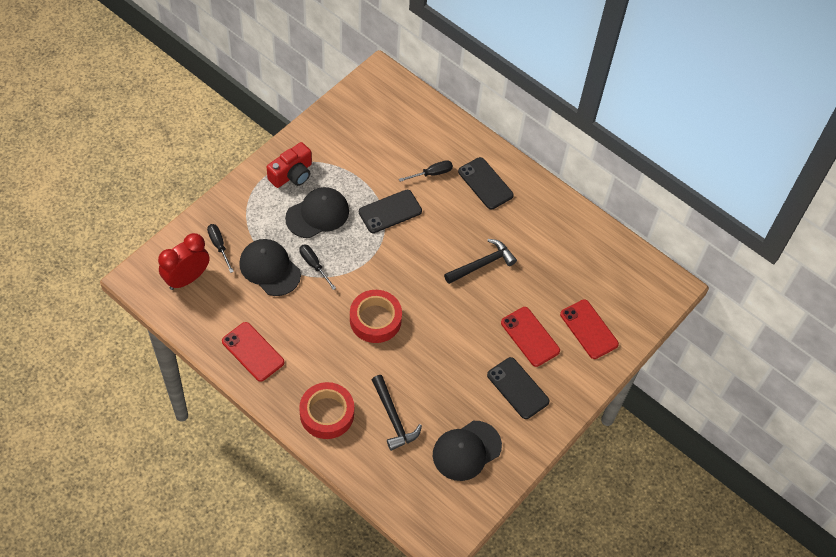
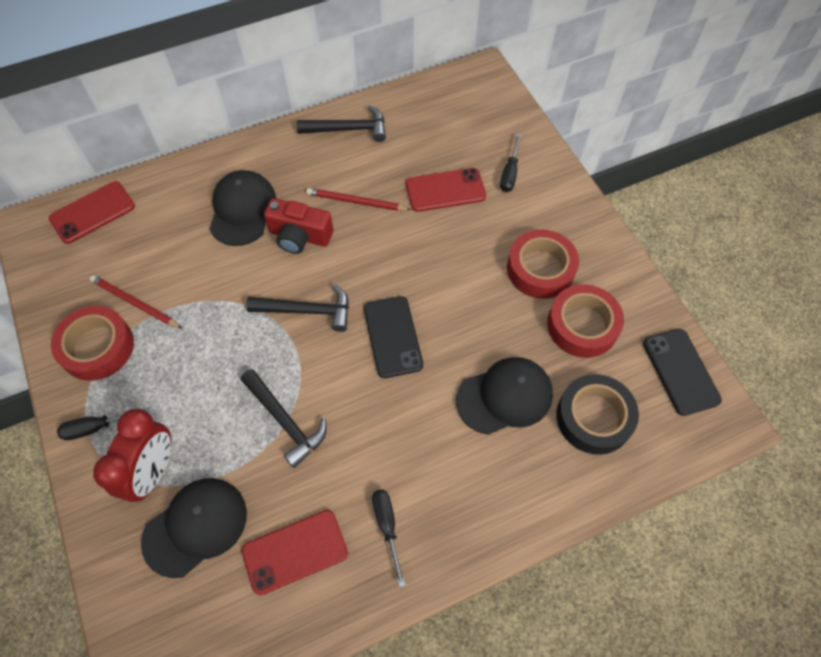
black hammer: [372,375,422,451] [444,239,517,284] = 2 -> [241,369,326,468] [246,284,349,332] [297,105,386,142] = 3
black phone: [359,190,422,233] [458,157,514,210] [487,357,550,419] = 3 -> [364,296,423,378] [643,329,722,416] = 2
black tape: none = 0 -> [556,374,639,455] = 1
red pencil: none = 0 -> [90,275,183,329] [306,188,411,211] = 2
red tape: [299,382,354,439] [350,290,402,343] = 2 -> [51,306,134,381] [507,229,579,299] [547,284,624,358] = 3

